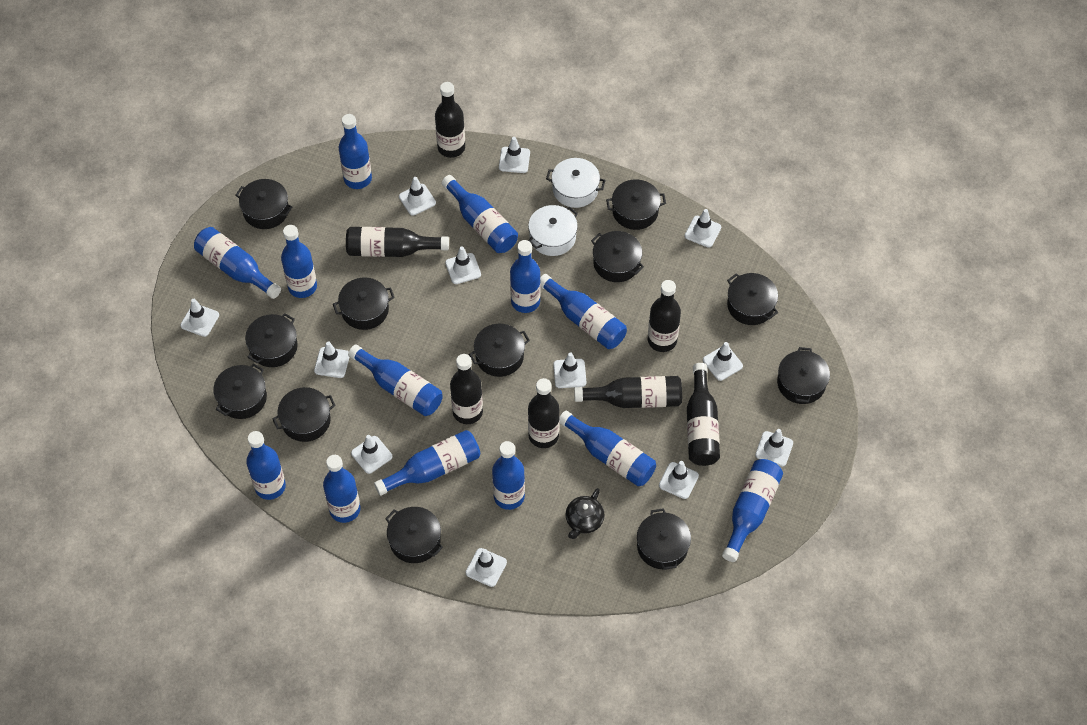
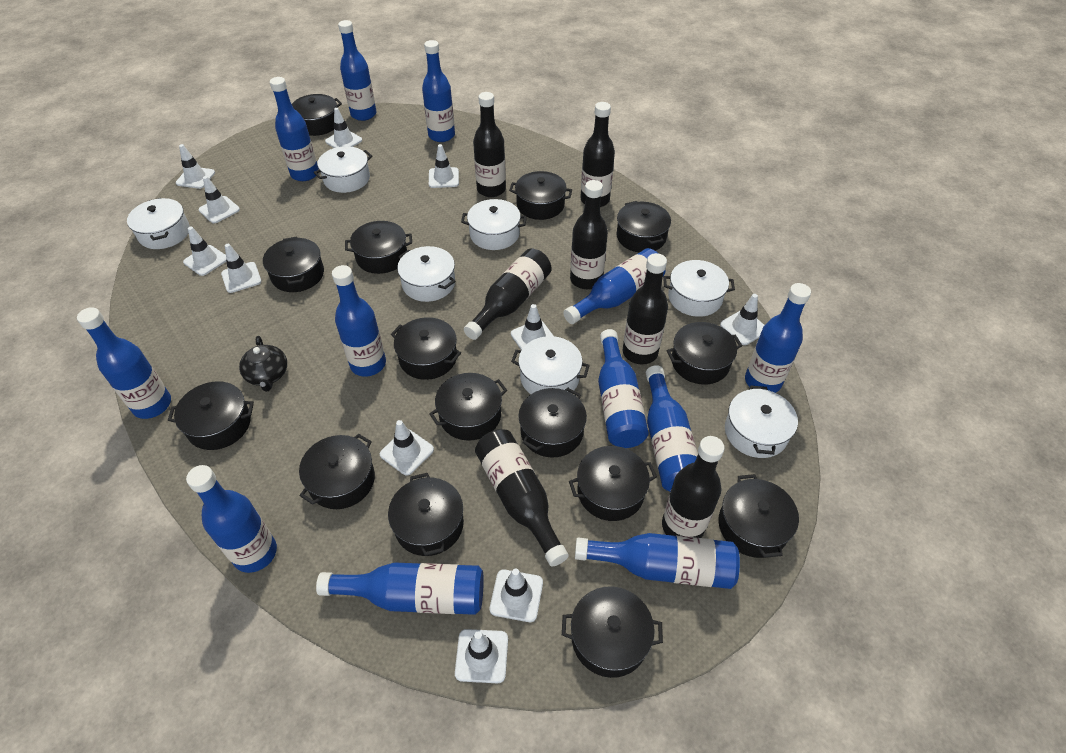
black pot: [213,364,267,419] [236,179,292,229] [245,313,297,367] [272,387,336,442] [333,278,395,330] [385,507,443,563] [469,324,530,377] [591,231,644,282] [606,179,666,230] [637,508,691,570] [727,273,778,325] [777,347,830,404] = 12 -> [168,381,254,450] [263,237,324,292] [292,94,342,136] [299,434,375,509] [345,221,412,274] [388,473,464,556] [391,317,461,380] [429,373,507,441] [509,171,572,220] [519,387,587,458] [562,587,663,678] [569,446,657,521] [617,201,671,252] [667,322,742,385] [718,474,799,558] = 15
blue bottle: [194,227,281,299] [246,431,286,500] [281,225,317,298] [323,455,360,523] [339,114,372,189] [348,344,443,416] [374,430,480,496] [442,175,518,253] [492,441,525,510] [510,240,541,313] [540,274,627,349] [560,411,656,486] [722,459,783,562] = 13 -> [77,307,171,419] [186,465,277,573] [270,77,319,181] [316,563,484,615] [332,265,386,377] [338,20,377,121] [422,40,455,142] [563,248,666,324] [575,533,740,589] [598,329,649,448] [646,365,698,492] [745,283,811,393] = 12
white pot: [528,205,578,256] [546,158,606,208] = 2 -> [127,198,190,249] [314,146,372,193] [397,246,456,302] [461,199,527,250] [511,336,590,394] [663,260,735,317] [725,386,798,458] = 7
white traffic cone: [180,299,219,337] [314,341,350,378] [351,435,392,474] [399,177,436,216] [445,246,481,284] [466,548,507,587] [499,137,530,173] [553,352,587,388] [659,461,699,499] [685,209,721,248] [703,342,743,381] [755,429,793,467] = 12 -> [176,144,215,189] [183,227,226,276] [199,176,240,223] [221,244,262,293] [325,108,362,148] [380,420,434,476] [429,144,459,188] [455,629,508,683] [490,568,543,622] [511,304,554,350] [720,294,765,345] = 11

